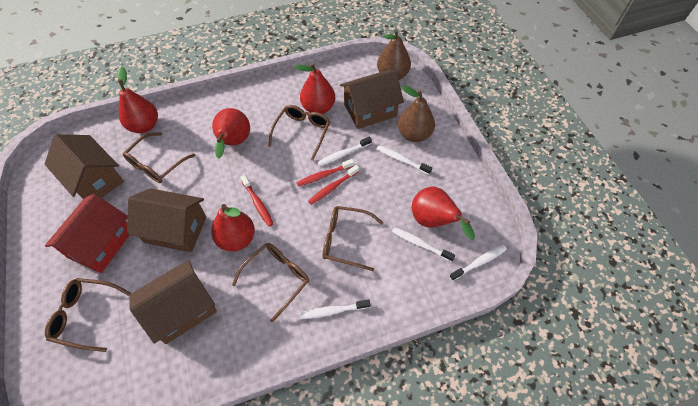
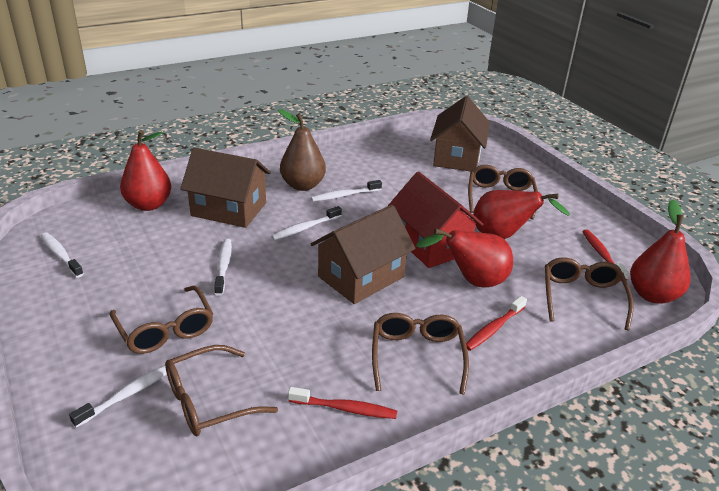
brown house: [44,134,124,199] [127,188,206,252] [129,260,217,344] [340,70,404,129] = 4 -> [180,148,271,228] [311,205,415,304] [430,96,490,172] = 3
brown pear: [377,29,411,80] [398,86,435,142] = 2 -> [278,109,326,191] = 1
red pear: [118,67,158,133] [211,204,255,252] [212,108,250,159] [295,63,335,114] [412,187,475,240] = 5 -> [120,130,171,211] [416,229,513,288] [473,190,570,239] [630,200,690,304] = 4

